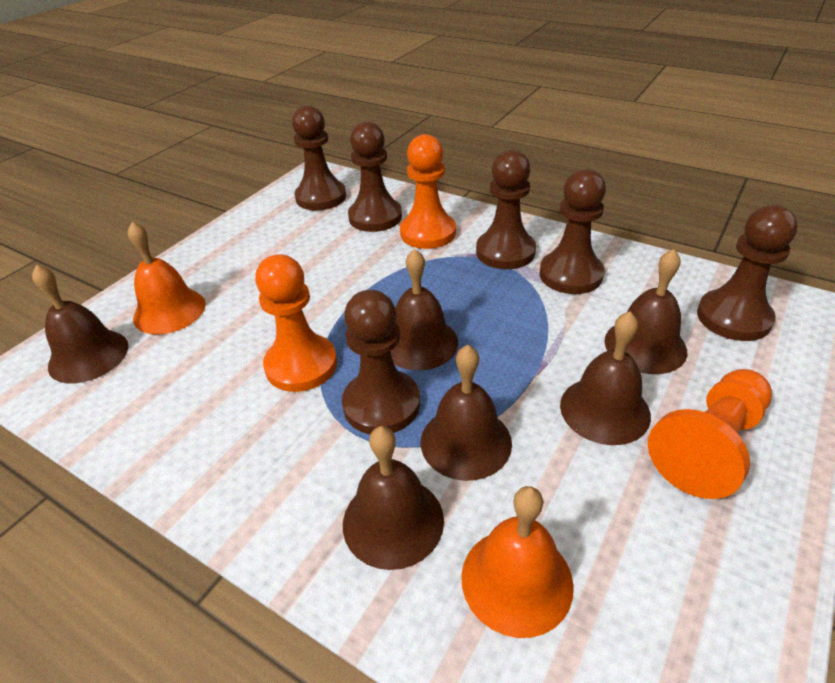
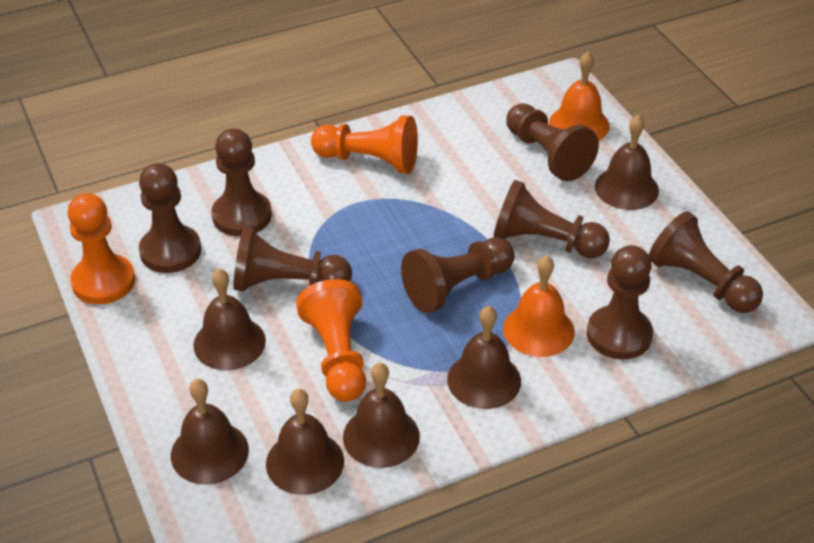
brown pawn: [292,105,346,210] [342,290,420,434] [348,121,402,232] [476,150,536,269] [539,169,606,294] [697,205,798,341] = 6 -> [139,163,201,273] [211,128,272,236] [233,227,352,291] [401,237,515,313] [494,180,610,258] [506,103,599,181] [587,245,653,360] [649,211,763,313] = 8

